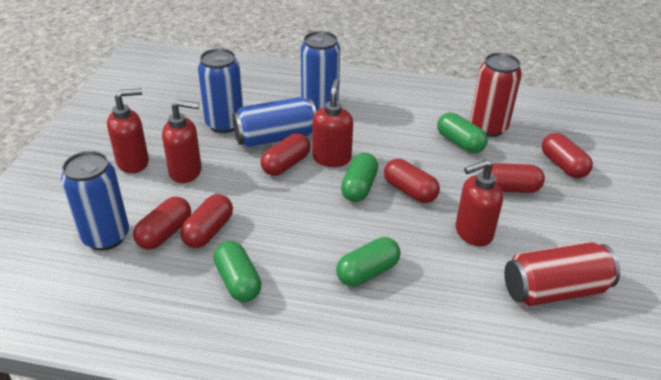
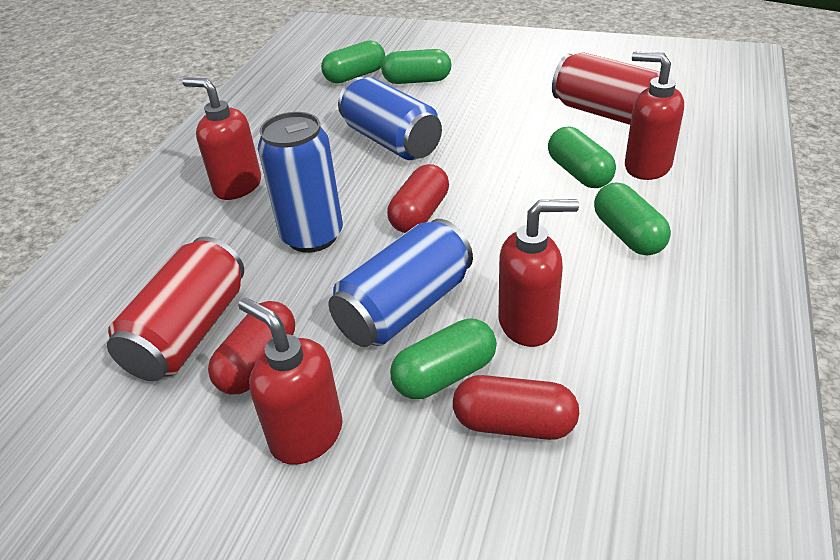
blue can: [61,151,129,250] [198,48,243,133] [233,97,317,148] [301,31,340,111] = 4 -> [258,112,343,253] [329,219,473,347] [338,77,442,160] = 3
green capsule: [213,241,262,302] [336,237,400,286] [341,153,378,202] [437,113,488,153] = 4 -> [321,40,385,84] [381,49,452,84] [390,318,497,399] [548,127,616,188] [594,182,671,256] = 5
red capsule: [133,197,191,250] [180,194,233,248] [261,133,311,176] [384,159,440,203] [482,163,545,193] [542,133,593,178] = 6 -> [208,301,295,394] [387,164,449,233] [453,375,579,440] = 3

